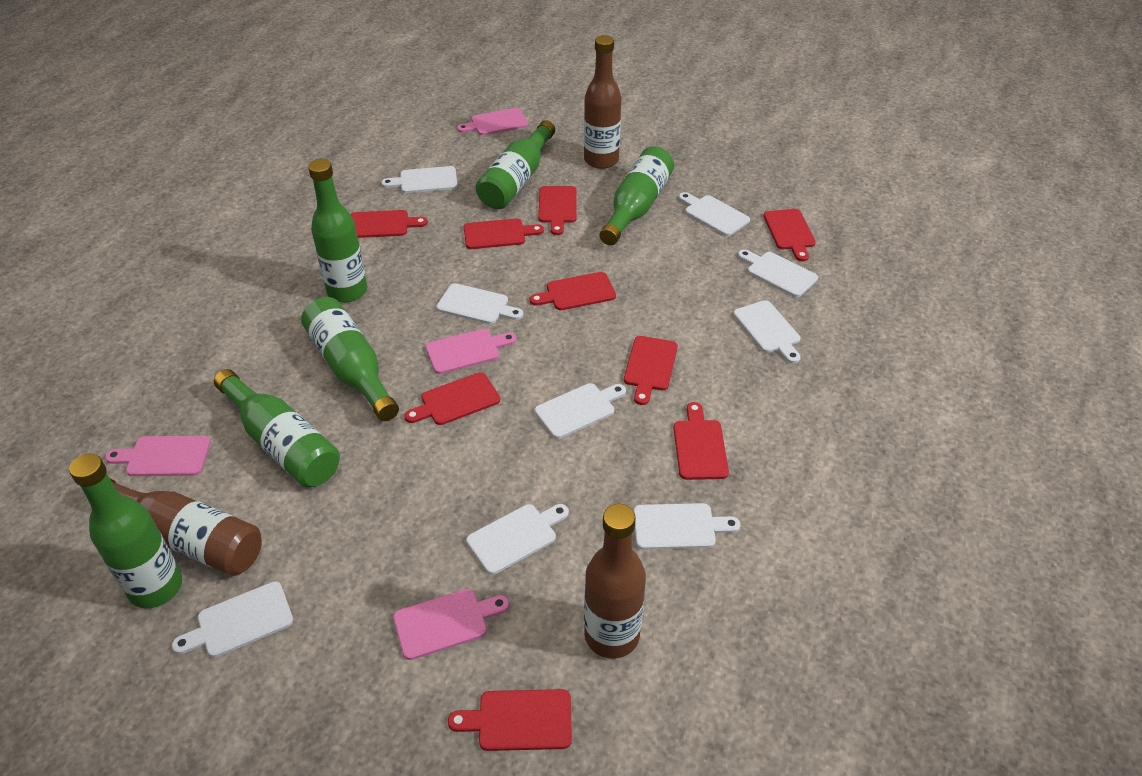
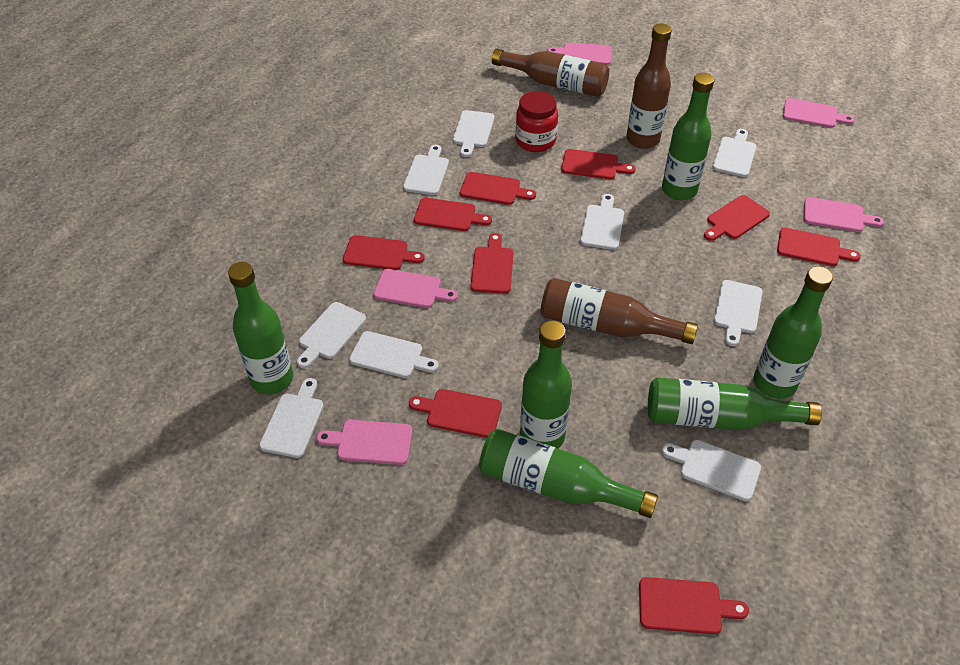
pink cutting board: [105,436,211,476] [393,589,509,660] [426,329,517,374] [457,108,528,135] = 4 -> [316,420,413,465] [373,269,458,308] [548,43,612,65] [783,98,855,128] [804,197,884,232] = 5
red jar: none = 0 -> [515,91,558,152] = 1

